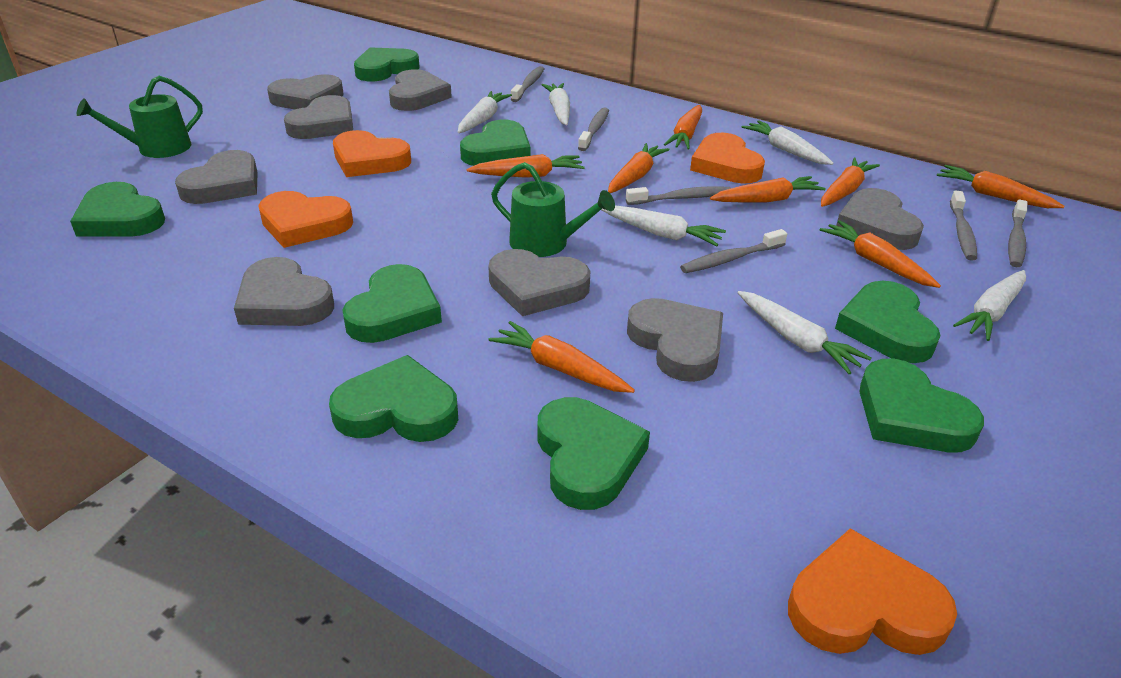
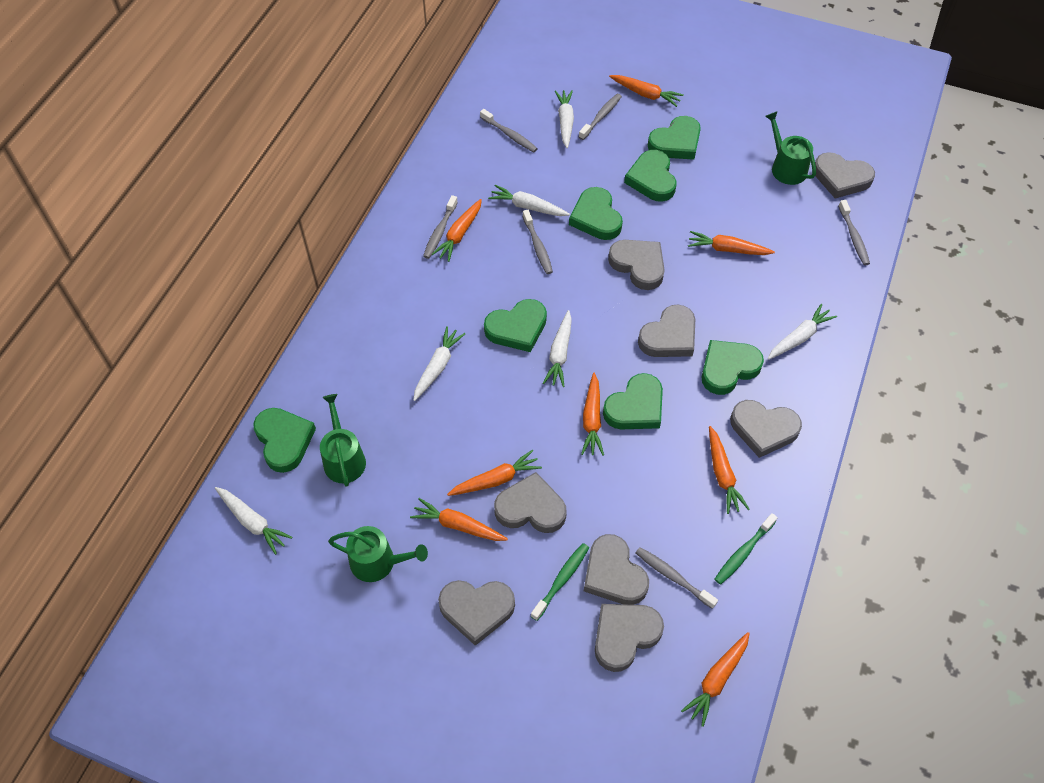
green heart: [70,182,165,237] [329,355,458,442] [343,264,442,343] [354,47,419,81] [460,120,531,166] [537,397,650,510] [835,281,941,363] [859,359,984,452] = 8 -> [253,408,316,473] [484,299,547,352] [569,187,623,240] [603,373,663,429] [624,150,676,202] [648,116,701,160] [702,340,764,395] = 7
green toothbrush: none = 0 -> [531,543,589,621] [714,513,778,585] = 2
green watering can: [77,76,203,158] [491,162,615,257] = 2 -> [320,394,366,487] [328,526,428,582] [765,111,816,185] = 3
orange heart: [258,191,353,248] [333,130,411,177] [690,133,765,184] [788,528,957,655] = 4 -> none = 0

